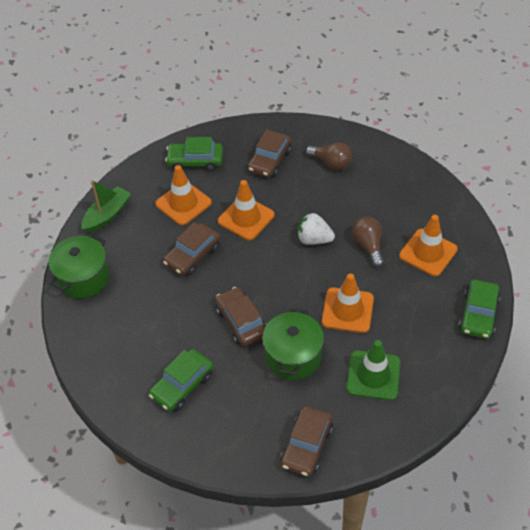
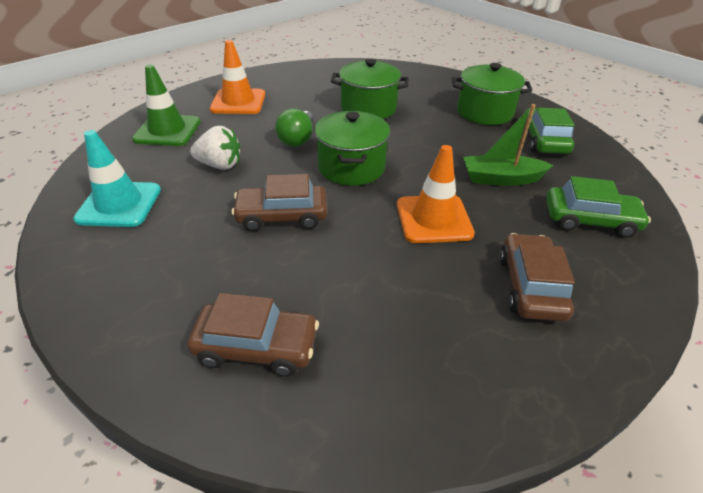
brown car: [163,222,220,276] [215,287,266,346] [248,130,292,178] [280,406,333,477] = 4 -> [187,293,319,376] [231,174,327,231] [499,233,575,321] = 3
brown light bulb: [306,142,352,170] [352,216,384,268] = 2 -> none = 0
green car: [149,349,214,411] [165,137,223,171] [459,280,501,339] = 3 -> [523,108,575,154] [546,176,651,238] = 2
green light bulb: none = 0 -> [275,109,314,146] = 1
green pot: [49,234,109,299] [262,308,324,380] = 2 -> [315,111,390,186] [331,58,408,119] [452,63,532,125] = 3
orange traffic cone: [155,165,212,225] [218,180,274,240] [322,273,374,333] [399,215,458,276] = 4 -> [210,40,265,114] [397,145,475,243] = 2
turquoise traffic cone: none = 0 -> [73,130,161,227] = 1

